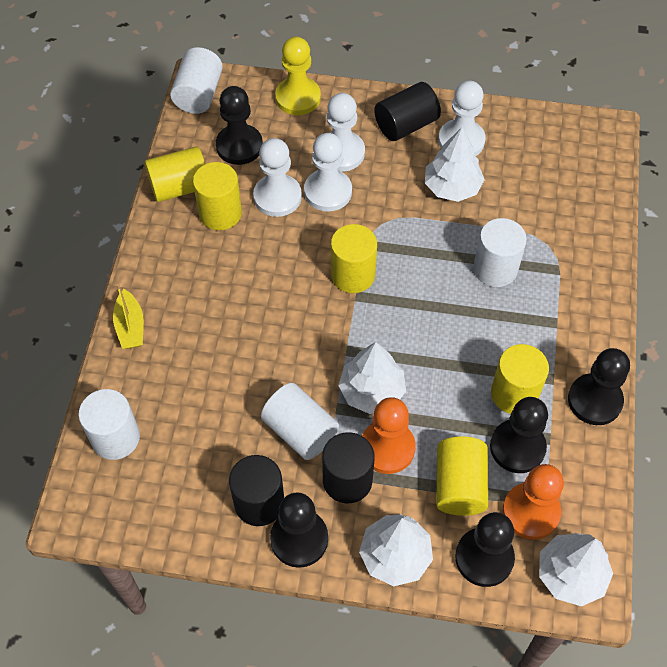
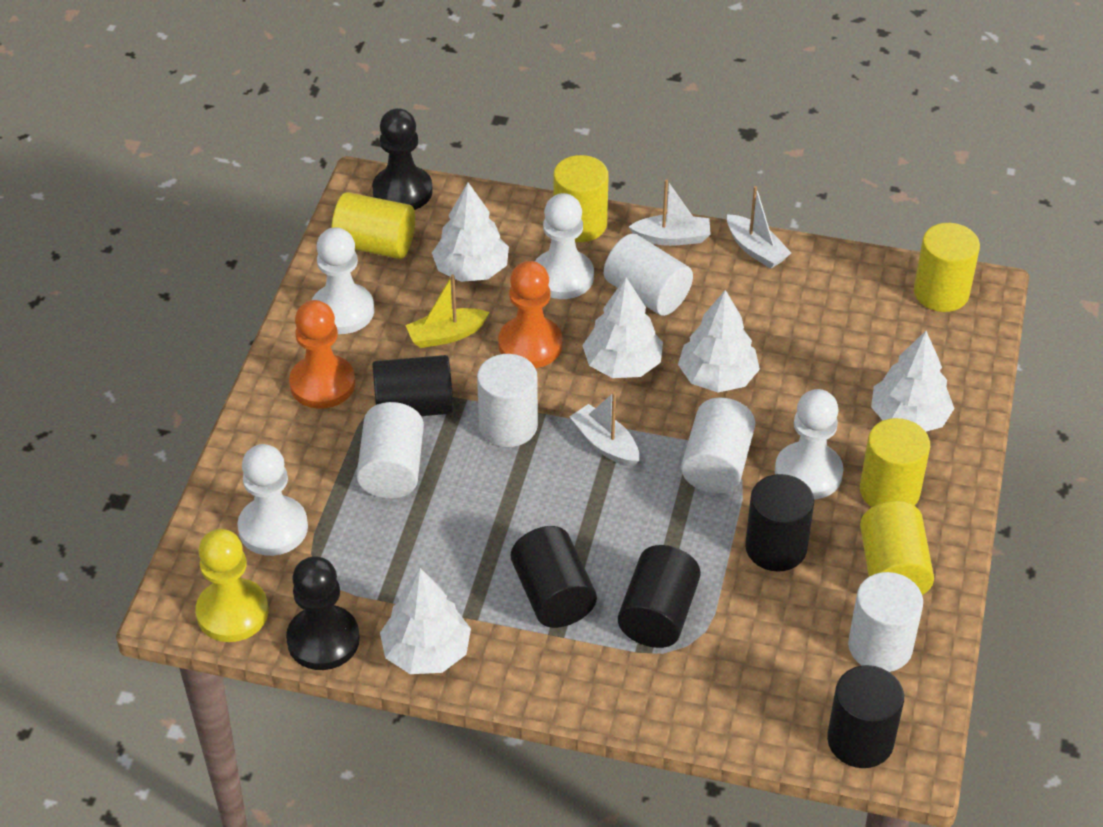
black cylinder: [229,455,284,526] [322,432,375,503] [374,82,441,141] = 3 -> [372,355,453,416] [511,526,597,628] [618,545,701,648] [745,474,814,572] [827,665,904,768] = 5
black pawn: [216,86,263,165] [270,492,328,568] [455,512,515,587] [490,397,548,473] [568,348,630,425] = 5 -> [286,556,360,670] [372,108,433,210] = 2
white boat: none = 0 -> [569,392,639,467] [629,179,711,246] [727,186,791,269] = 3
white cylinder: [78,389,140,460] [170,47,223,114] [261,383,339,460] [473,218,527,287] = 4 -> [357,402,424,499] [477,354,538,447] [604,234,693,316] [681,398,755,494] [848,572,923,672] = 5
white tree: [338,342,406,414] [359,514,433,586] [425,127,485,202] [539,533,613,606] = 4 -> [380,568,471,674] [432,182,509,282] [582,277,663,378] [678,290,760,392] [871,331,955,432] = 5

